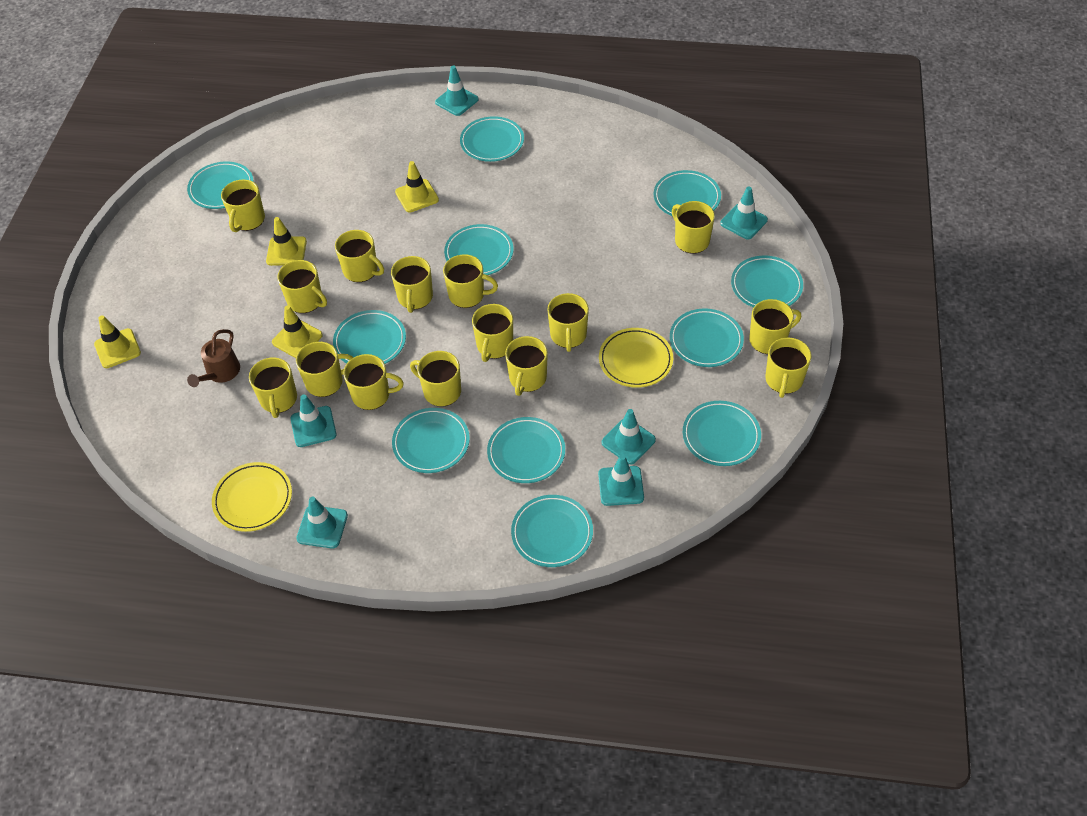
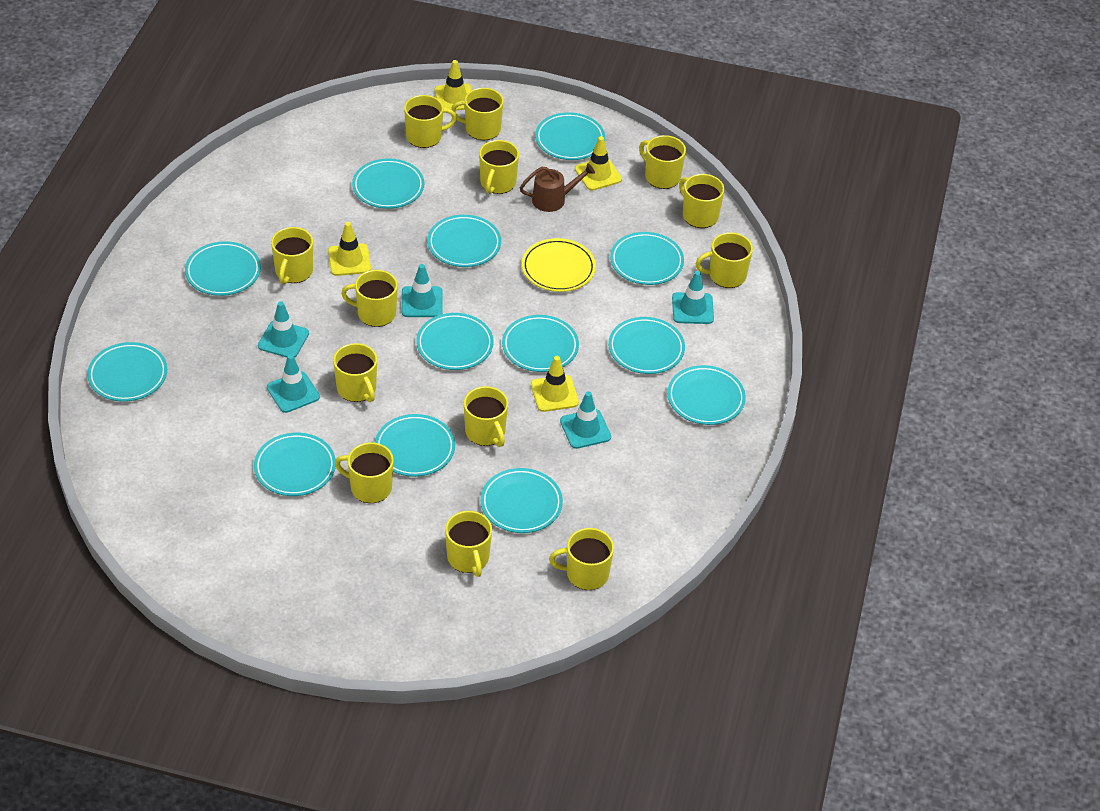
turquoise plate: [187,161,254,209] [333,310,406,364] [392,408,470,473] [444,224,514,275] [460,116,524,162] [487,417,565,483] [511,495,593,567] [654,170,721,216] [670,309,744,367] [683,401,761,466] [731,256,803,308] = 11 -> [87,342,167,402] [185,241,261,296] [254,433,336,496] [352,158,424,209] [375,414,455,477] [416,313,493,370] [428,215,501,267] [480,468,563,533] [502,315,579,372] [535,112,605,160] [608,317,685,374] [610,232,684,285] [667,365,746,425] = 13
turquoise traffic cone: [291,394,337,447] [296,497,348,549] [435,65,479,116] [598,454,644,506] [602,409,656,464] [720,187,768,239] = 6 -> [258,301,309,358] [267,354,320,413] [402,264,443,317] [560,391,611,449] [672,271,714,324] = 5
yellow mug: [221,179,265,232] [249,357,297,418] [277,260,327,313] [296,342,353,397] [335,230,384,282] [343,354,404,410] [391,256,433,313] [410,351,461,407] [443,254,498,308] [472,304,513,362] [505,336,548,396] [547,293,589,352] [672,201,715,254] [749,299,801,354] [765,338,811,398] = 15 -> [271,227,313,284] [333,343,377,402] [335,442,394,503] [341,270,398,327] [404,95,457,148] [445,511,492,577] [451,88,504,140] [464,386,508,447] [479,140,519,194] [549,528,614,590] [639,135,686,189] [679,174,725,228] [695,233,753,288] = 13
yellow plate: [212,462,292,532] [599,328,673,388] = 2 -> [522,238,596,292] = 1

